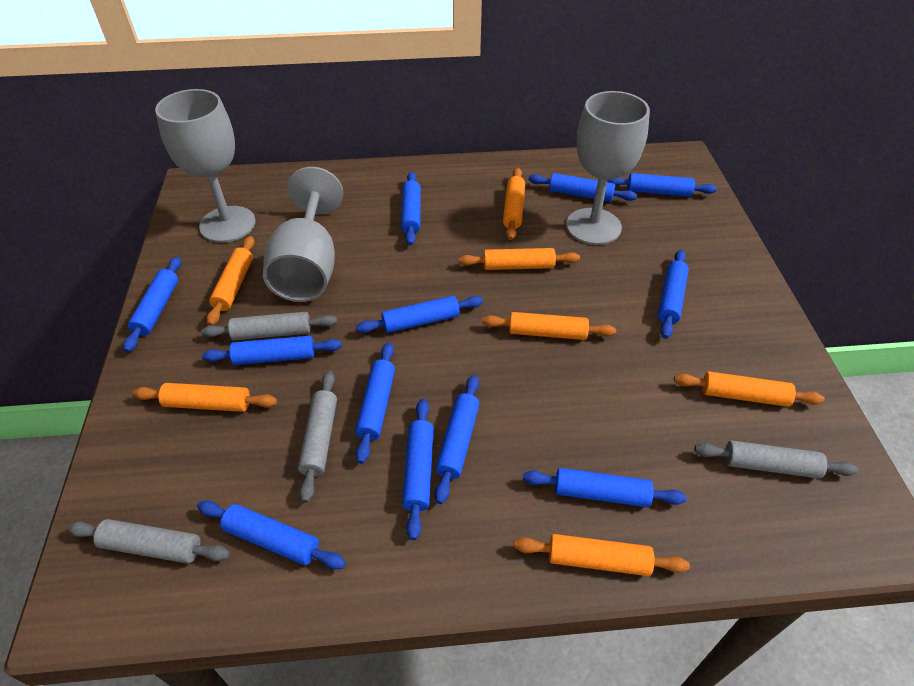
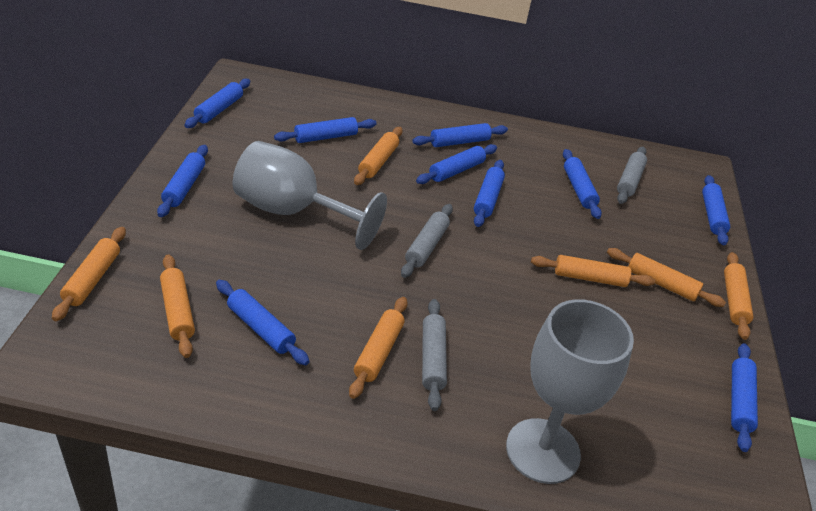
blue rolling pin: [123,257,181,352] [197,500,346,569] [202,336,342,365] [355,342,395,464] [356,296,483,333] [401,172,421,246] [402,399,434,540] [435,375,479,504] [523,468,687,507] [529,173,637,202] [607,173,717,197] [658,250,689,339] = 12 -> [157,145,208,217] [185,79,250,128] [216,280,310,365] [274,117,376,143] [412,123,508,147] [416,144,497,184] [474,160,505,227] [563,149,602,219] [702,175,730,245] [731,343,758,452] = 10
grey goblet: [155,89,256,243] [263,167,343,302] [566,91,650,245] = 3 -> [233,141,387,250] [506,299,634,484] = 2
grey rolling pin: [67,519,230,564] [201,312,337,340] [298,371,337,503] [694,440,858,479] = 4 -> [401,204,453,278] [422,299,447,411] [617,147,647,204] = 3

